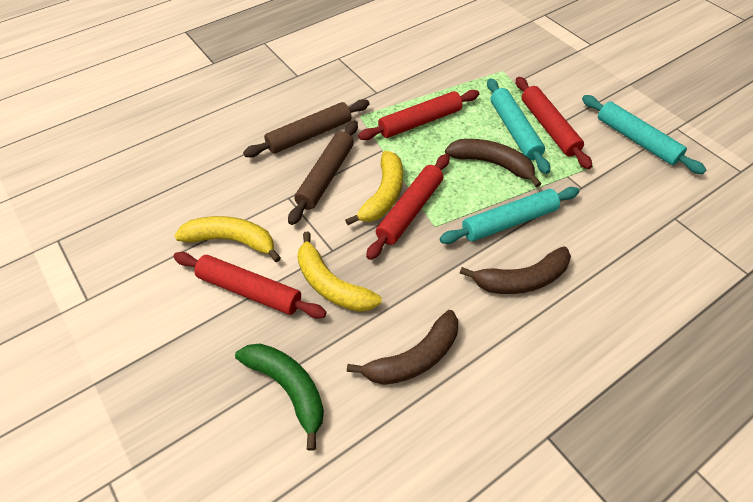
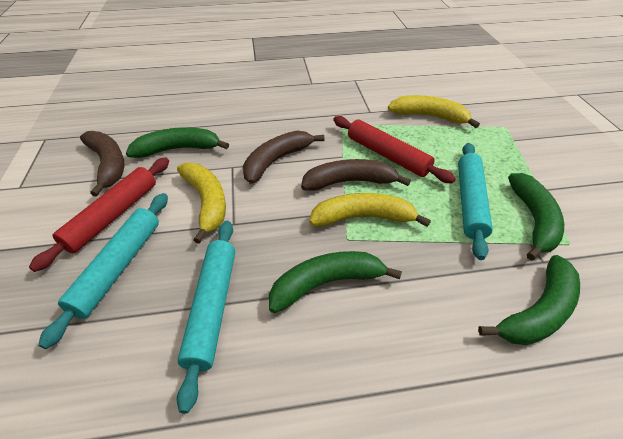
brown rolling pin: [243,99,370,157] [288,120,358,225] = 2 -> none = 0
green banana: [235,344,324,451] = 1 -> [126,127,229,158] [269,251,402,313] [478,255,580,345] [508,173,564,261] = 4
red rolling pin: [173,252,327,319] [358,90,479,140] [366,154,450,260] [516,77,592,169] = 4 -> [29,158,169,272] [333,116,456,183] = 2

